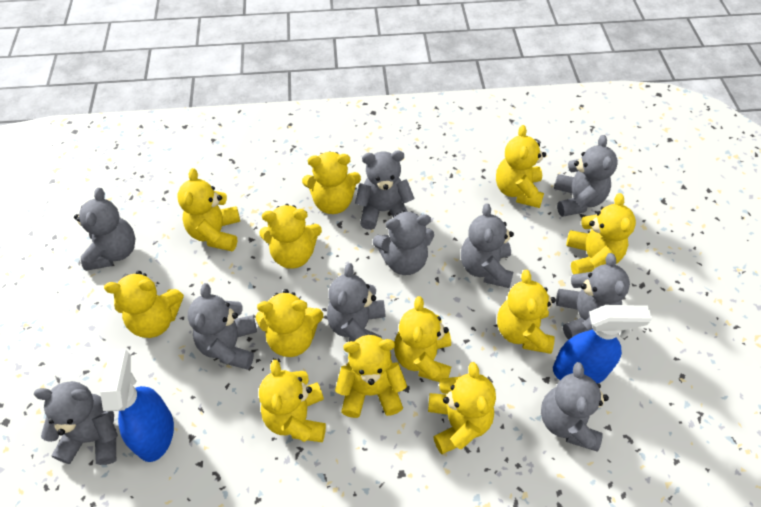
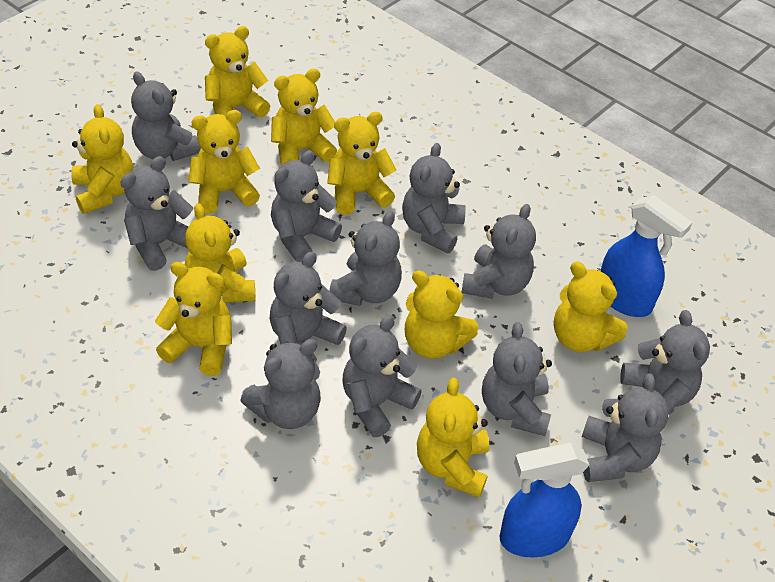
grey teddy bear: [34,381,118,465] [74,188,136,271] [188,283,257,370] [327,263,385,342] [355,150,415,230] [373,210,434,275] [461,203,514,288] [541,362,609,451] [554,135,618,217] [556,253,630,340] = 10 -> [120,156,193,271] [131,71,201,161] [240,339,321,429] [270,252,347,362] [271,150,342,262] [329,211,402,306] [342,315,422,437] [402,143,466,254] [462,204,536,299] [482,322,552,436] [582,374,669,482] [620,310,710,415] = 12
yellow teddy bear: [104,271,184,338] [178,168,240,251] [256,289,323,357] [259,204,322,269] [259,360,326,442] [302,151,361,214] [335,335,407,418] [394,296,451,382] [428,362,496,454] [496,125,546,208] [497,270,556,354] [566,193,636,274] = 12 -> [71,104,134,214] [155,262,232,376] [185,203,256,303] [189,110,260,214] [205,26,270,118] [271,69,337,166] [327,112,396,215] [405,270,478,359] [417,378,489,498] [554,261,627,352] = 10

